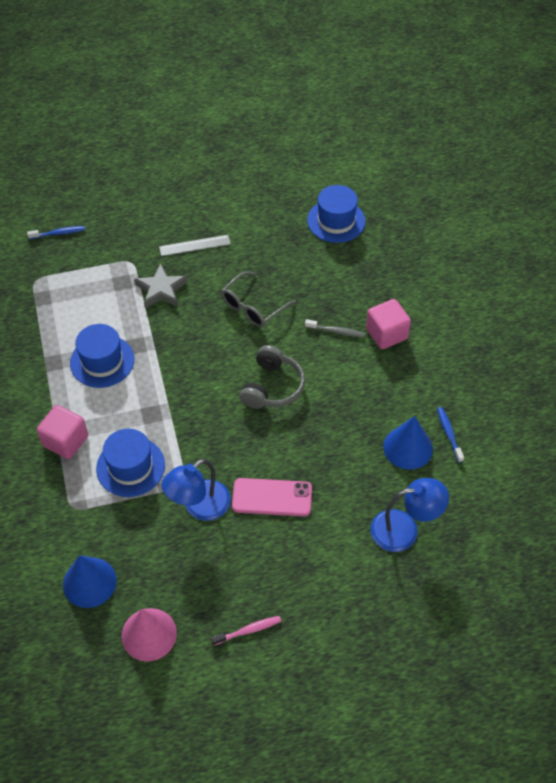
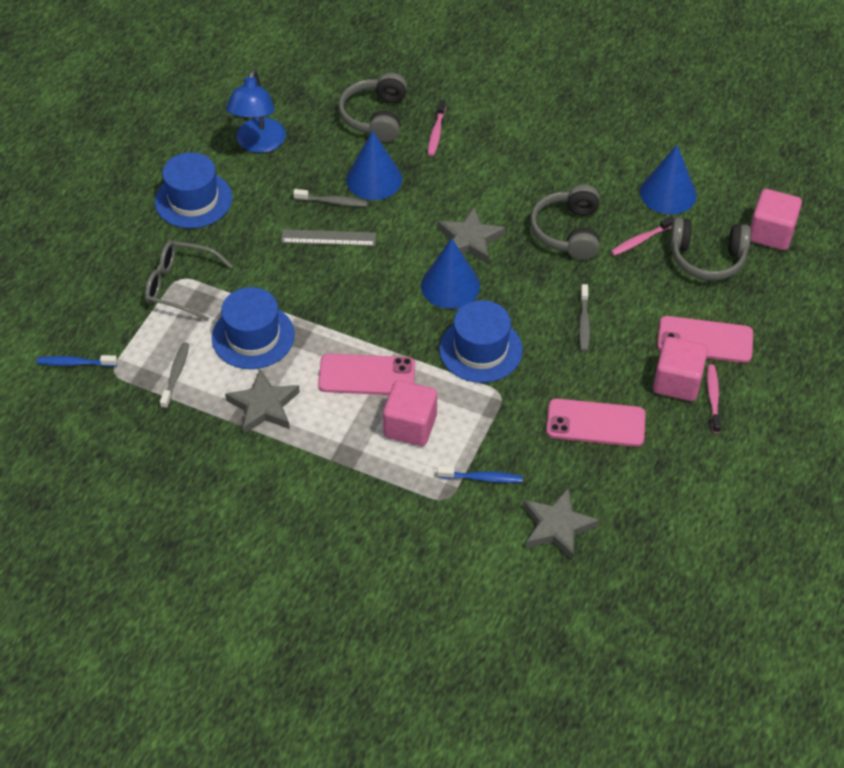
blue cone: [63,555,117,608] [383,416,433,470] = 2 -> [346,131,402,200] [421,238,480,309] [640,145,697,214] = 3
blue lamp: [161,459,231,521] [371,478,449,552] = 2 -> [226,69,286,153] = 1
grey headphones: [240,345,305,409] = 1 -> [338,73,407,142] [530,184,600,260] [670,217,751,281] = 3
grey star: [134,263,188,308] = 1 -> [225,369,300,434] [438,207,506,264] [523,487,600,561] = 3
grey toothbrush: [305,319,365,338] = 1 -> [160,342,189,409] [293,189,368,207] [579,284,590,352] = 3
pink cone: [121,608,177,661] = 1 -> none = 0
pink cube: [37,405,88,459] [366,299,411,349] = 2 -> [383,380,437,446] [653,337,708,401] [750,189,802,250] = 3
pink phone: [232,478,312,517] = 1 -> [318,354,415,395] [546,398,646,447] [657,316,753,363] = 3
pink toothbrush: [211,616,282,646] = 1 -> [428,100,446,156] [611,216,674,256] [707,365,721,433] = 3

